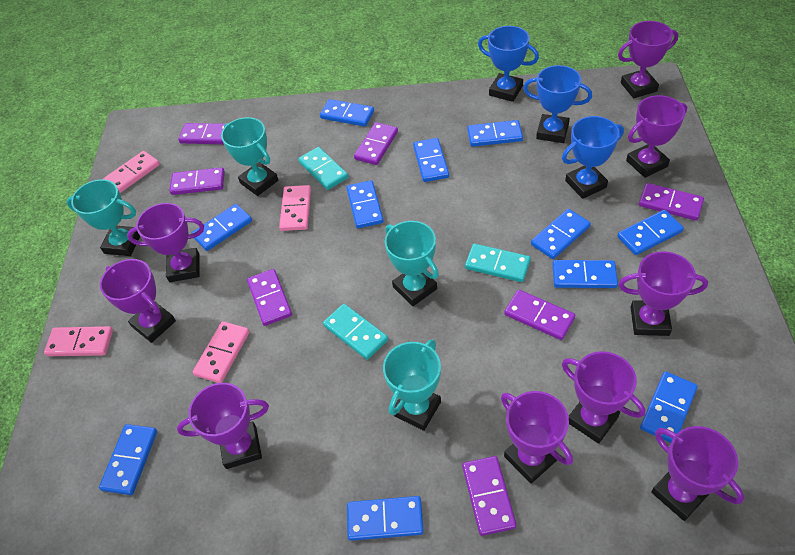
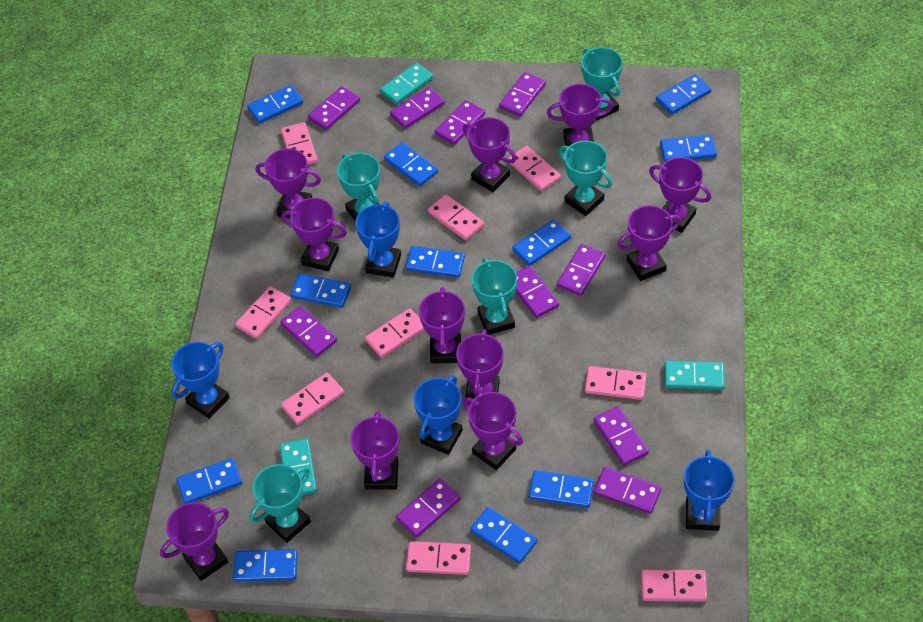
blue trophy: [478,26,539,102] [523,65,592,143] [562,116,624,199] = 3 -> [171,342,230,419] [355,202,401,278] [413,375,463,455] [684,450,735,531] = 4
pink domino: [44,326,113,356] [103,151,160,193] [193,321,249,383] [279,185,311,231] = 4 -> [235,286,291,339] [281,122,318,165] [281,372,344,425] [365,308,425,358] [406,541,471,575] [428,194,484,240] [508,145,561,191] [585,366,646,400] [641,569,707,602] = 9
purple domino: [169,167,225,195] [178,123,225,144] [247,269,292,326] [354,122,398,165] [462,456,517,536] [504,290,575,340] [639,183,704,221] = 7 -> [280,306,337,357] [308,86,360,130] [390,87,445,129] [396,478,461,538] [435,100,485,145] [499,72,546,117] [515,266,559,318] [557,244,605,296] [594,406,649,466] [594,467,661,514] = 10
purple trophy: [100,259,176,343] [127,203,204,282] [177,383,269,469] [501,391,573,483] [562,351,645,444] [618,21,678,98] [619,251,708,336] [626,95,687,178] [651,426,745,521] = 9 -> [160,502,229,581] [256,148,321,218] [282,198,347,271] [350,411,399,489] [419,287,465,364] [456,329,503,405] [462,117,516,192] [463,392,523,470] [547,84,613,146] [617,205,681,281] [649,157,711,233] = 11
turquoise trophy: [66,179,141,256] [221,117,278,196] [383,339,441,431] [385,221,439,306] = 4 -> [250,464,311,543] [337,153,380,221] [472,258,517,335] [559,141,612,216] [581,47,623,121] = 5

